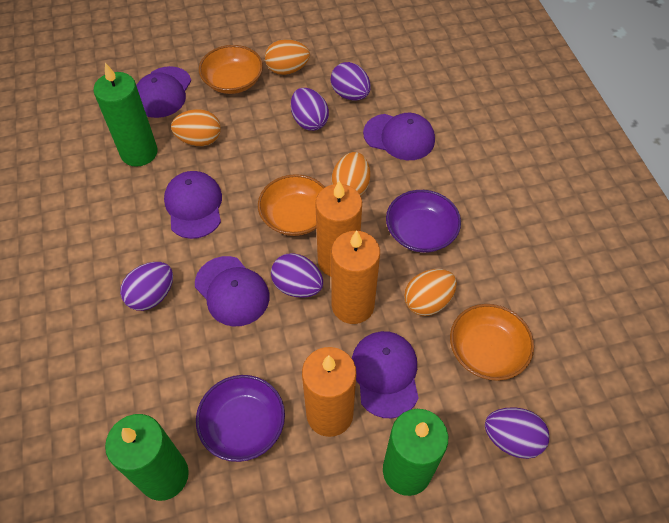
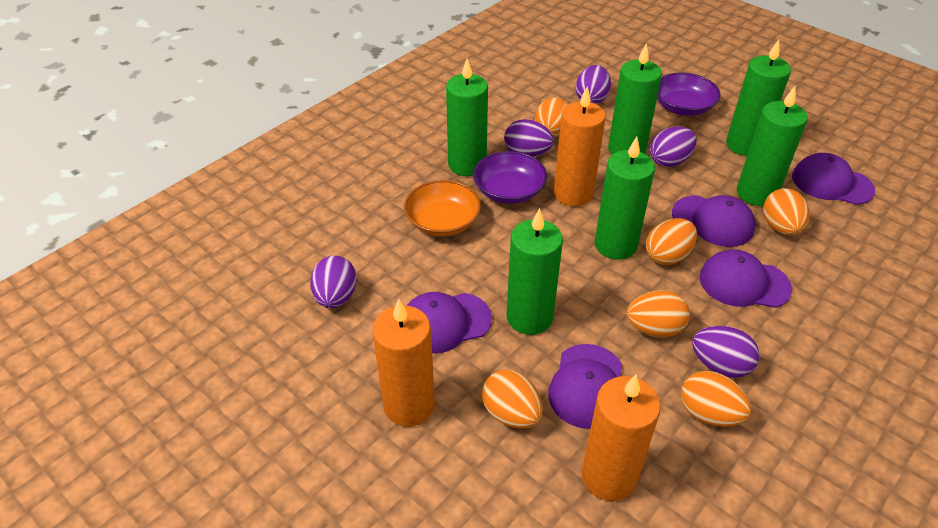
green candle: [93,63,158,167] [105,414,189,501] [383,409,448,496] = 3 -> [446,59,488,176] [507,208,563,335] [594,137,655,260] [608,43,662,155] [726,40,791,156] [737,86,808,206] = 6
orange bowl: [199,45,263,94] [258,174,325,236] [450,304,534,381] = 3 -> [404,180,481,237] = 1
orange egg: [171,109,221,146] [265,39,310,75] [332,152,370,196] [404,269,457,316] = 4 -> [482,370,543,429] [535,98,568,137] [627,290,690,337] [646,218,697,265] [681,371,751,427] [763,188,809,235] = 6

